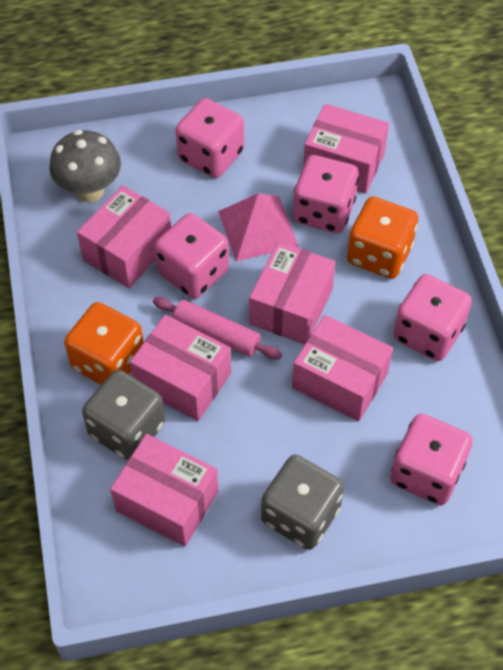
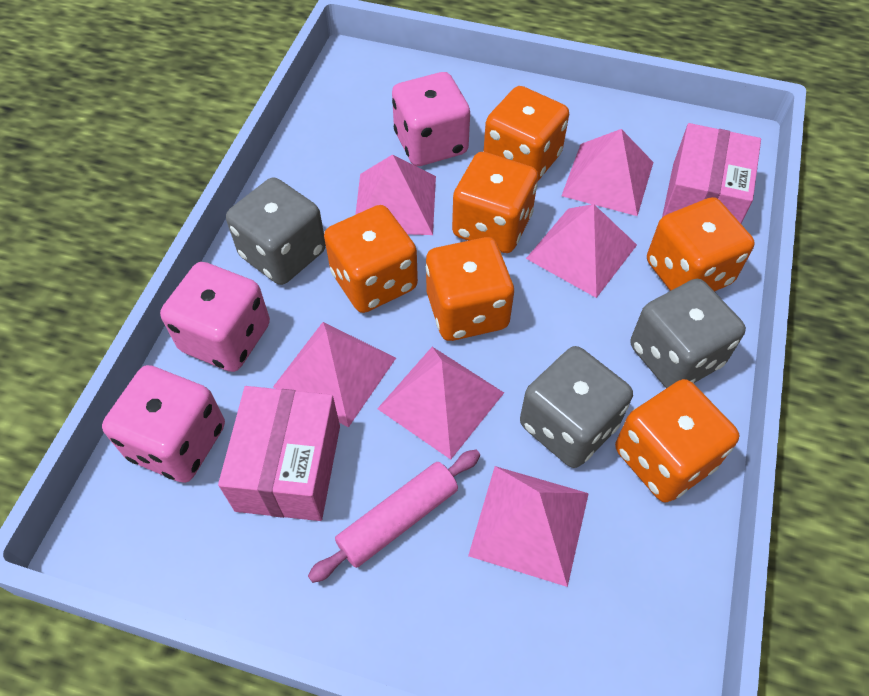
grey dice: [82,370,165,461] [261,455,344,550] = 2 -> [226,177,326,285] [520,346,633,468] [630,279,746,388] = 3
grey mushroom: [49,130,121,202] = 1 -> none = 0
orange dice: [64,302,144,385] [347,196,418,279] = 2 -> [324,205,418,313] [426,237,514,341] [452,152,538,253] [483,86,569,181] [615,379,740,502] [647,197,755,292] = 6
pink box: [77,185,171,288] [110,434,218,547] [130,314,231,421] [249,241,336,345] [292,315,393,421] [303,104,389,193] = 6 -> [218,386,340,521] [662,123,761,223] = 2
pink dice: [154,213,229,299] [175,98,244,178] [293,155,359,233] [390,414,473,505] [393,274,472,361] = 5 -> [102,365,225,483] [160,262,270,372] [392,72,470,166] = 3
pink pyramid: [218,193,299,262] = 1 -> [273,322,396,427] [355,154,436,235] [377,347,504,460] [468,466,589,587] [526,204,637,298] [562,129,653,216] = 6

